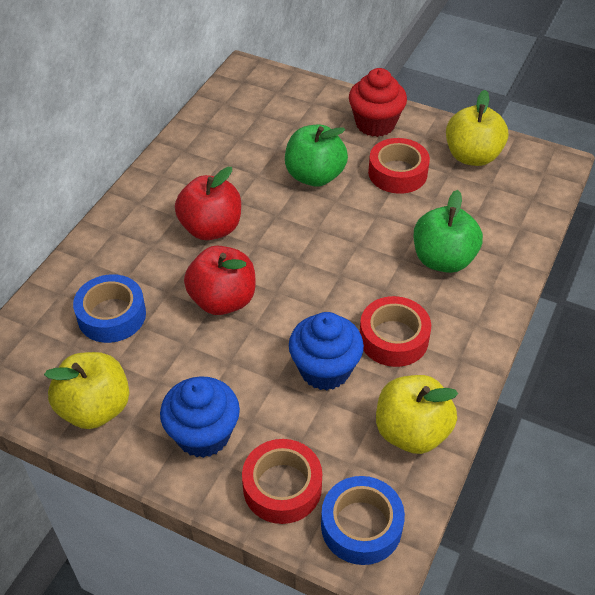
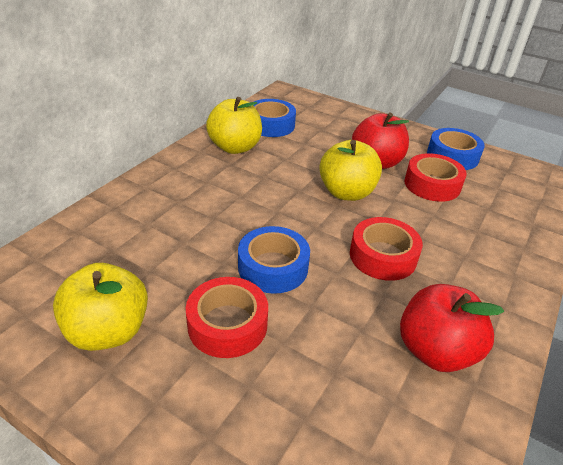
blue cupcake: [160,376,240,458] [289,312,364,390] = 2 -> none = 0
blue tape: [73,274,146,343] [321,476,405,565] = 2 -> [238,226,310,294] [253,99,296,137] [427,128,485,170] = 3
green apple: [285,124,348,186] [414,190,483,273] = 2 -> none = 0
red cupcake: [349,68,407,137] = 1 -> none = 0

